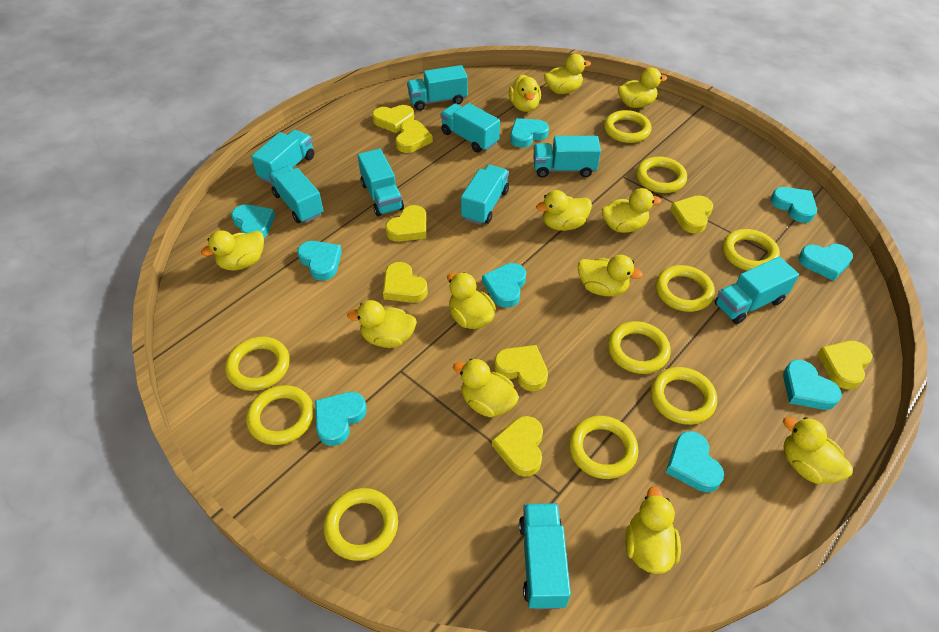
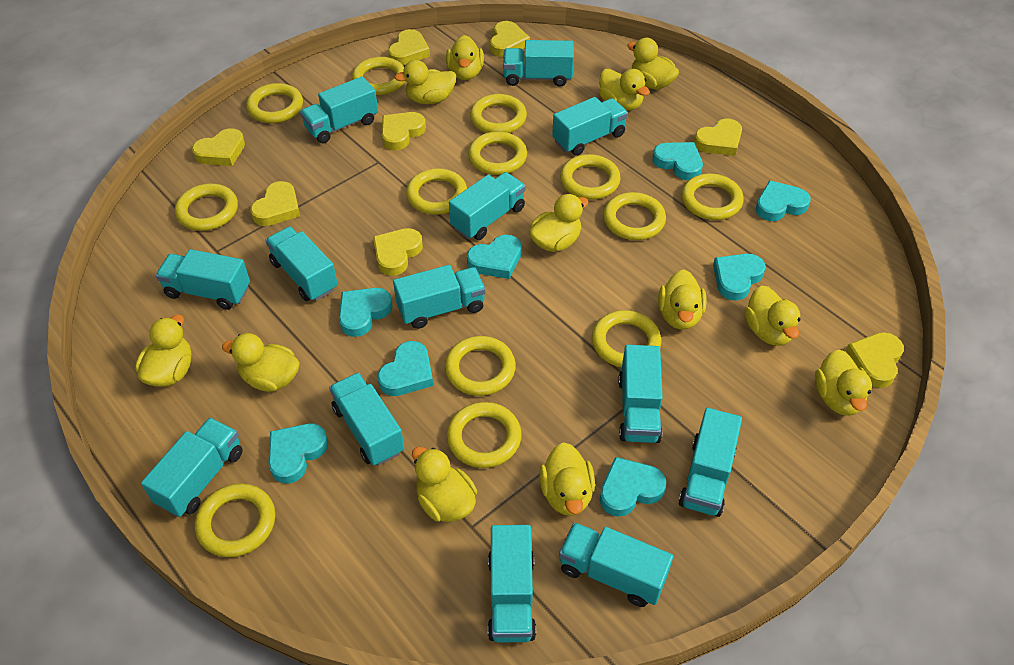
turquoise heart: [231,205,275,238] [297,241,342,281] [315,392,367,446] [482,263,526,308] [510,118,549,148] [666,431,724,492] [770,187,817,223] [783,360,842,410] [798,244,853,281] = 9 -> [268,424,328,483] [339,288,392,337] [378,341,433,396] [467,235,522,279] [600,457,666,517] [652,142,703,180] [713,254,766,301] [756,180,811,221] = 8
turquoise truck: [251,130,314,184] [269,165,323,223] [358,149,404,216] [407,65,468,111] [440,103,500,153] [461,165,509,225] [519,503,571,609] [533,136,601,178] [715,257,799,324] = 9 -> [141,417,243,517] [156,249,250,310] [265,226,338,301] [300,76,378,143] [329,373,404,466] [393,265,486,329] [449,172,526,240] [488,525,536,642] [503,40,574,87] [552,97,628,156] [559,522,673,607] [618,345,663,443] [679,408,742,517] = 13
yellow ring: [225,337,290,391] [246,385,314,445] [324,488,398,561] [569,416,638,479] [604,110,652,143] [608,321,671,374] [636,157,687,193] [650,367,717,425] [656,265,715,312] [722,229,780,271] = 10 -> [175,184,238,231] [195,483,275,557] [246,83,303,123] [352,57,405,95] [406,168,467,215] [445,336,516,396] [447,402,522,468] [468,131,527,175] [470,94,527,133] [560,154,621,200] [592,310,661,367] [603,192,666,240] [681,174,744,220] = 13

